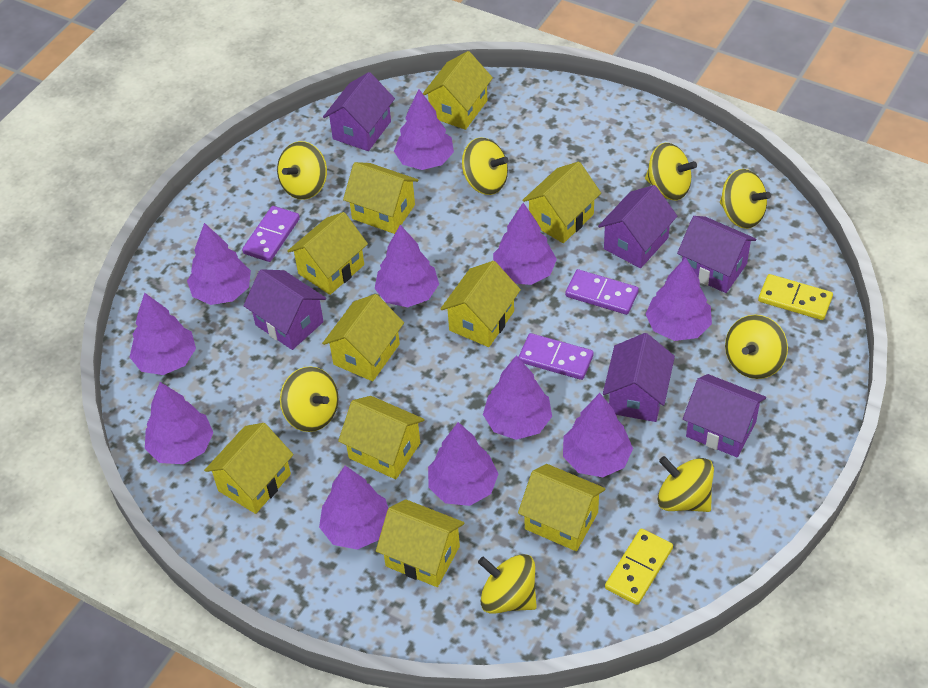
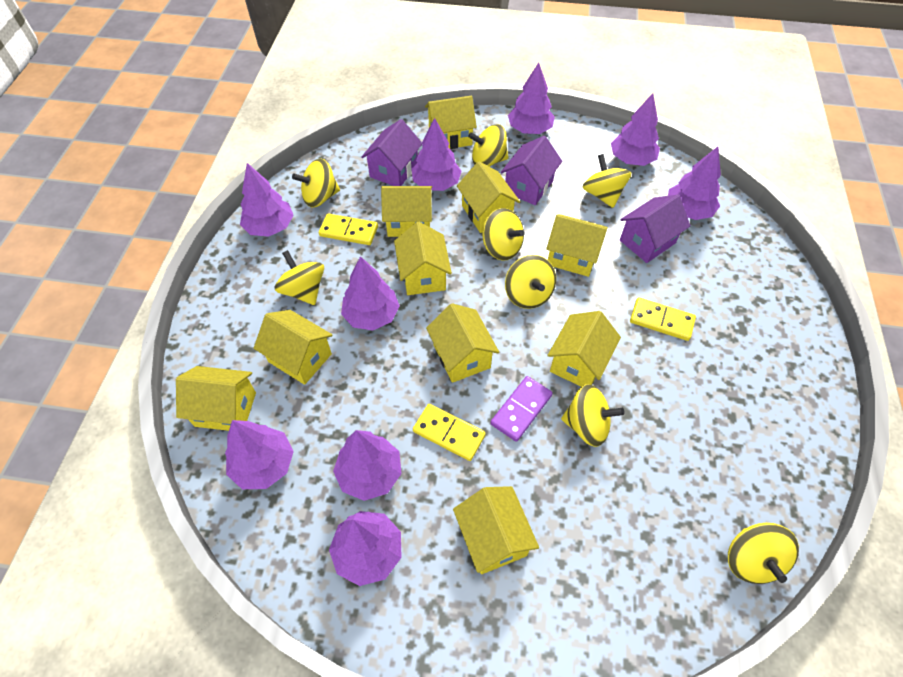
purple domino: [242,206,300,262] [518,333,594,380] [565,269,639,315] = 3 -> [490,376,553,442] = 1
purple house: [244,269,326,350] [323,72,395,151] [598,185,677,268] [603,333,675,422] [677,216,756,293] [683,374,766,457] = 6 -> [361,119,422,186] [501,136,562,205] [620,195,691,263] = 3
purple tree: [130,293,196,375] [145,382,213,464] [187,223,251,305] [319,466,388,550] [375,225,439,307] [394,89,454,170] [428,422,498,506] [483,355,552,440] [493,203,557,285] [563,393,633,477] [645,257,712,341] = 11 -> [225,420,294,489] [240,163,294,237] [329,511,402,586] [333,430,402,501] [341,256,400,331] [412,118,462,191] [508,62,555,134] [611,93,660,166] [668,146,721,220] = 9
yellow domino: [605,529,673,605] [758,274,833,320] = 2 -> [319,213,378,245] [413,404,486,461] [630,297,696,341] = 3

